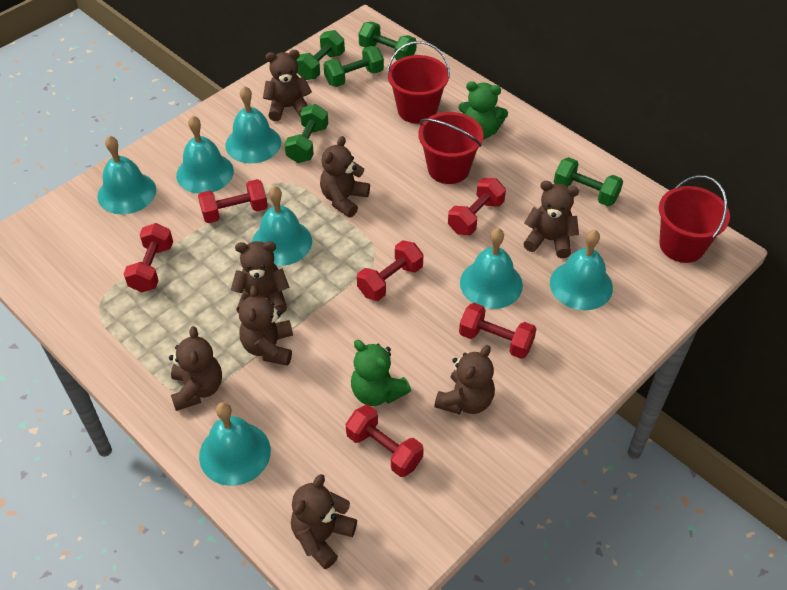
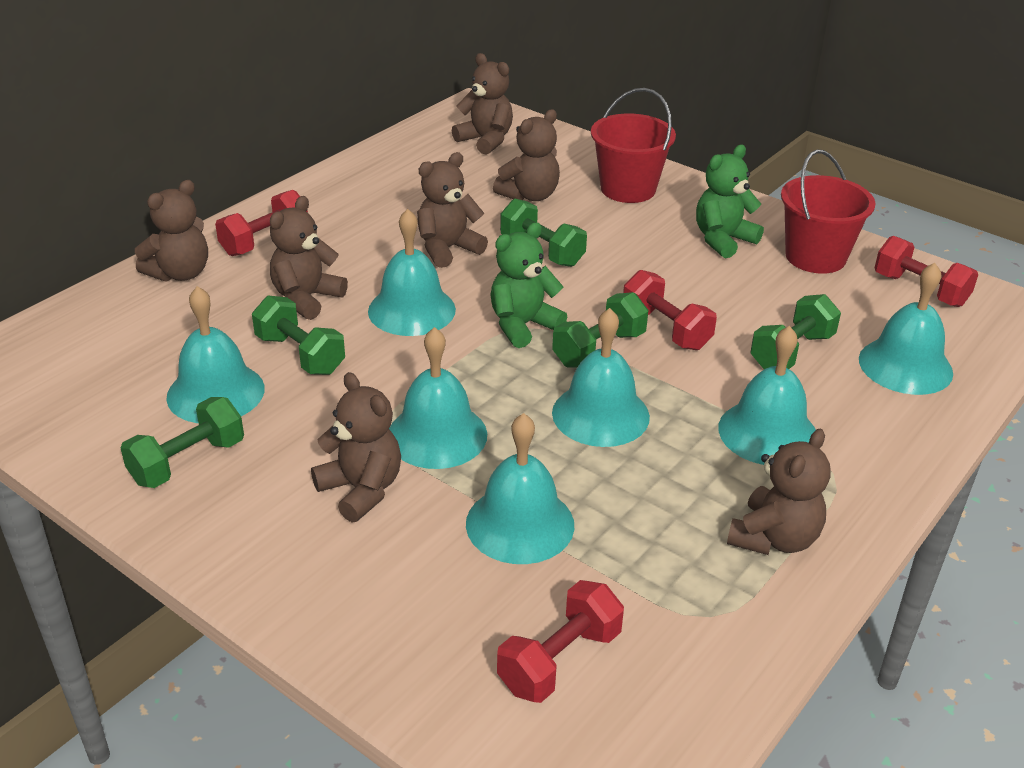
brown teddy bear: [169,326,222,411] [231,241,289,314] [239,285,293,366] [263,50,312,121] [291,474,357,569] [320,136,370,217] [434,345,495,415] [523,181,579,258] = 8 -> [135,180,208,282] [270,196,348,320] [311,372,401,522] [417,152,488,268] [452,53,513,155] [493,109,560,201] [727,429,831,555] = 7
red bucket: [387,41,450,124] [418,112,484,184] [659,175,730,263] = 3 -> [591,88,676,203] [781,150,876,274] = 2
red dumbbell: [124,223,173,292] [198,179,268,223] [346,405,424,477] [357,240,423,301] [448,178,506,235] [459,303,536,359] = 6 -> [215,190,308,256] [497,580,624,703] [623,270,717,350] [875,236,978,307] = 4

